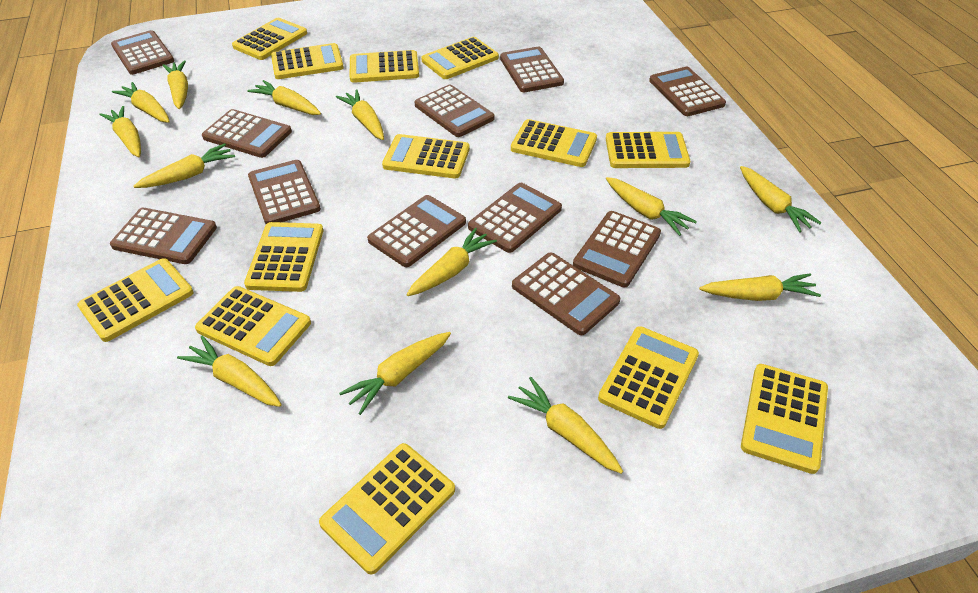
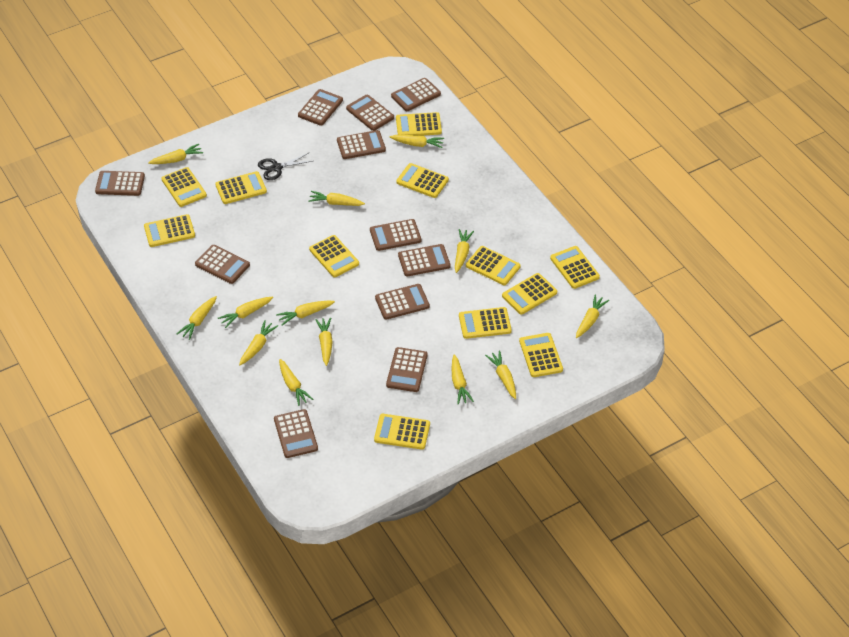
black scissors: none = 0 -> [258,153,312,180] = 1
yellow calculator: [77,258,194,342] [195,286,311,366] [232,18,307,60] [244,222,323,292] [271,43,344,79] [319,443,455,575] [350,50,419,83] [382,134,470,179] [421,37,499,79] [511,119,597,167] [598,326,699,429] [606,132,690,168] [741,364,828,474] = 13 -> [144,214,195,247] [161,167,207,207] [215,171,267,204] [309,235,359,277] [374,414,430,450] [396,112,442,135] [396,163,449,198] [459,307,512,339] [466,246,521,285] [502,273,557,315] [519,333,563,377] [550,246,600,289] = 12

